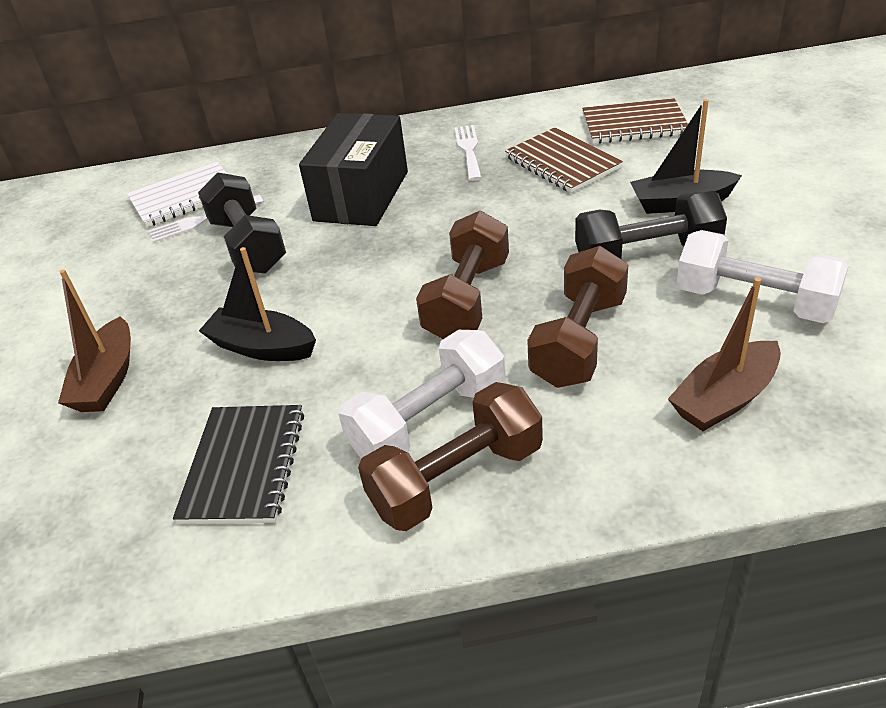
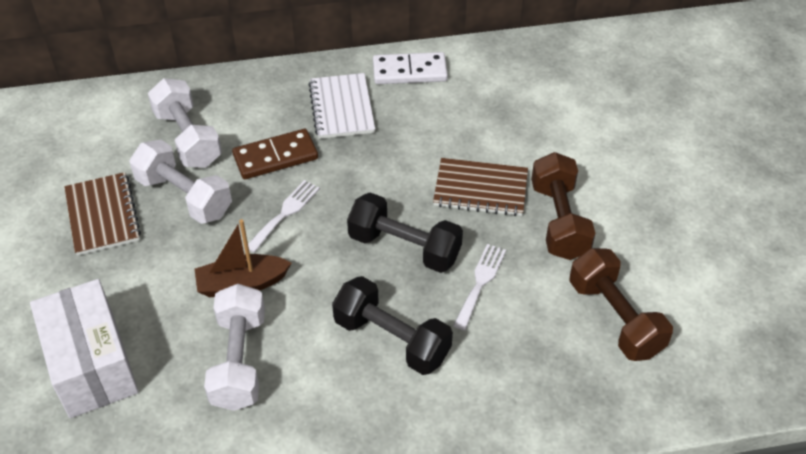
black boat: [199,247,316,361] [630,99,742,214] = 2 -> none = 0
black box: [299,113,408,226] = 1 -> none = 0
black notebook: [173,405,304,524] = 1 -> none = 0
brown boat: [58,269,131,412] [668,277,781,431] = 2 -> [195,219,292,297] = 1
brown domino: none = 0 -> [232,129,318,179] = 1
brown dumbbell: [358,382,543,531] [416,211,509,339] [527,246,629,388] = 3 -> [531,152,595,260] [569,248,673,361] = 2
white box: none = 0 -> [30,279,139,418] = 1
white domino: none = 0 -> [373,52,448,84] = 1
white dumbbell: [338,330,506,459] [676,230,849,323] = 2 -> [129,139,232,224] [148,78,222,168] [204,284,265,411] = 3

